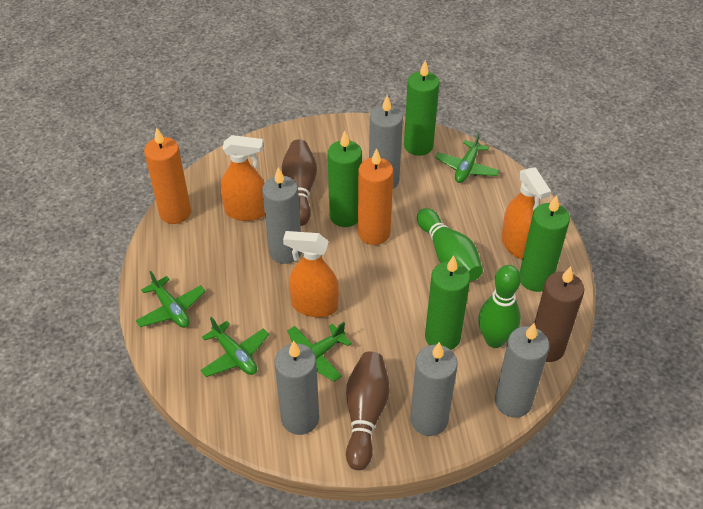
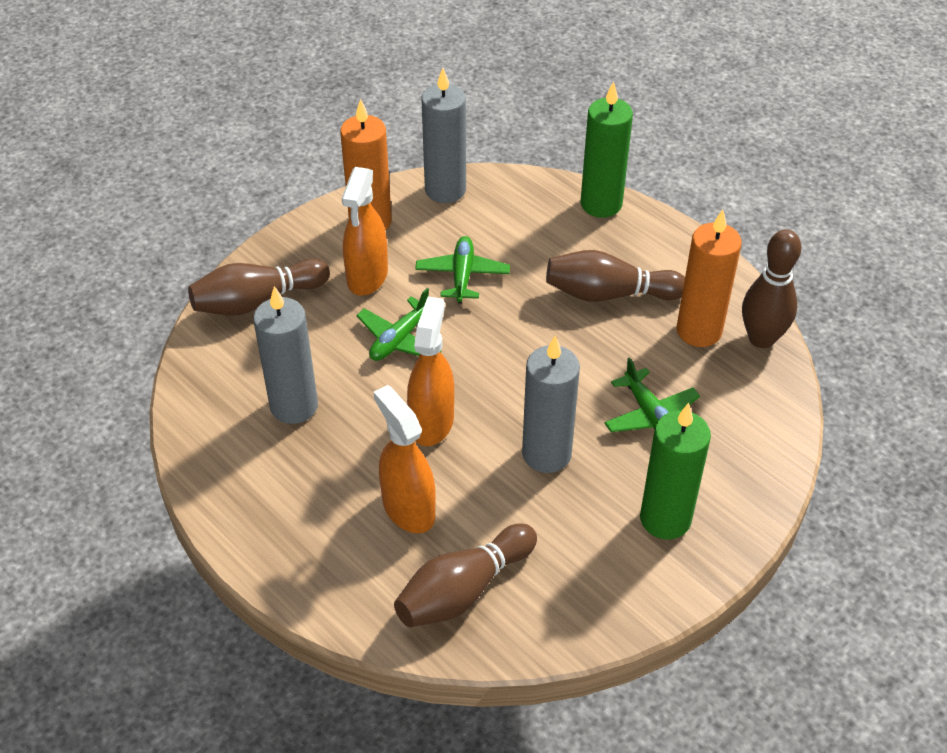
brown bowling pin: [282,139,317,226] [346,352,390,470] = 2 -> [188,259,330,316] [394,524,537,627] [546,250,685,302] [742,229,801,348] = 4
brown candle: [534,266,584,362] = 1 -> none = 0
green bowling pin: [417,208,483,281] [478,265,521,348] = 2 -> none = 0
green candle: [328,131,362,227] [404,60,439,156] [425,255,470,350] [520,195,570,292] = 4 -> [581,81,633,218] [640,403,711,540] = 2
green plane: [136,271,206,328] [201,317,269,377] [287,322,352,382] [435,132,499,183] = 4 -> [356,288,441,361] [415,236,510,303] [604,357,700,432] = 3
grey candle: [262,167,302,264] [275,341,319,435] [369,95,403,189] [410,342,458,436] [495,323,550,418] = 5 -> [253,286,318,424] [422,68,466,203] [522,335,580,473] = 3

